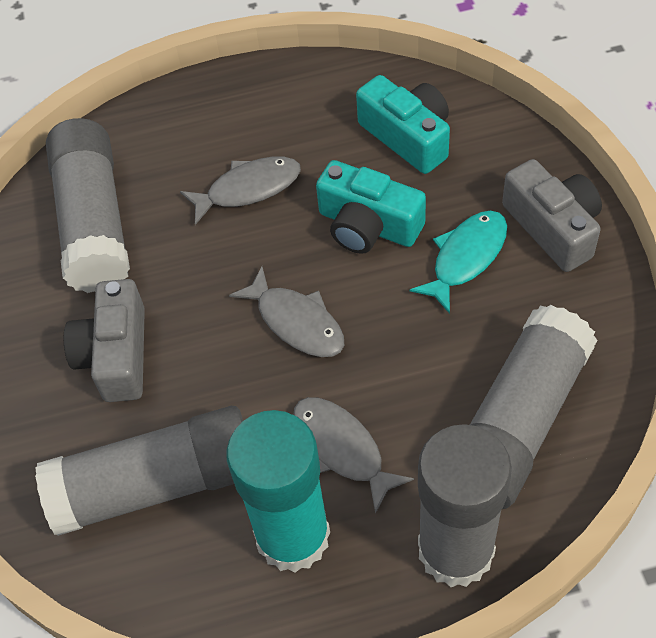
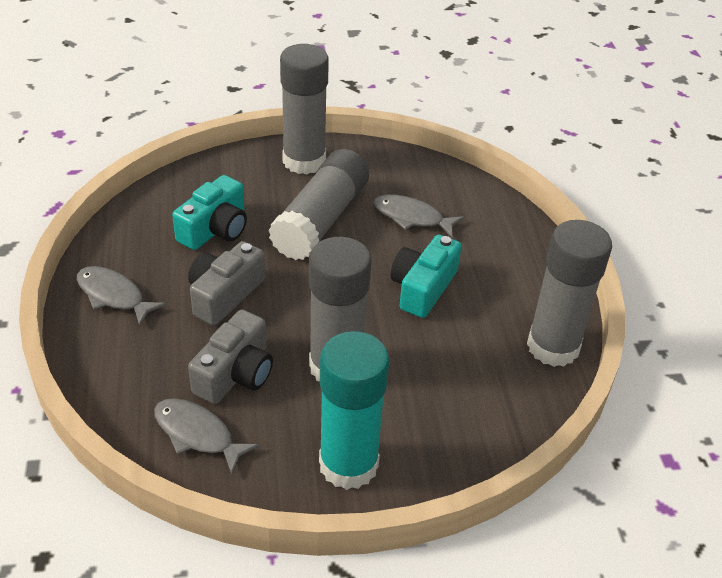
turquoise fish: [409,211,507,314] = 1 -> none = 0

